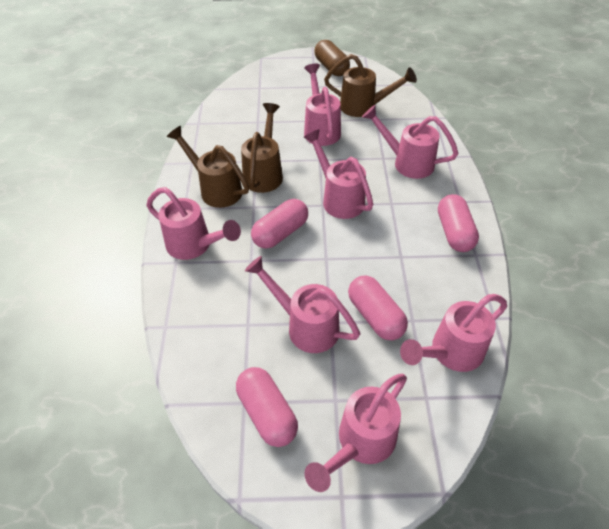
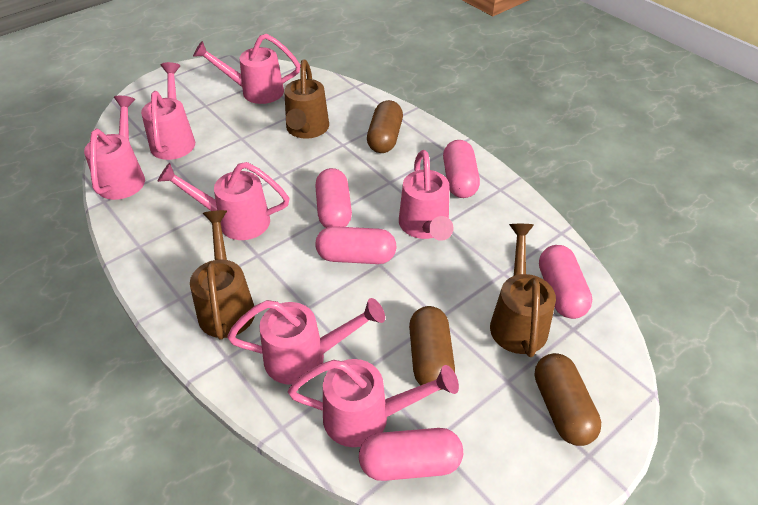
brown capsule: [314,40,350,76] = 1 -> [367,100,403,153] [409,306,455,390] [535,353,601,446] = 3
pink capsule: [236,367,298,447] [251,199,308,249] [348,276,408,340] [438,194,479,252] = 4 -> [315,168,352,228] [316,226,397,264] [359,428,463,481] [443,140,480,198] [539,245,592,319] = 5

